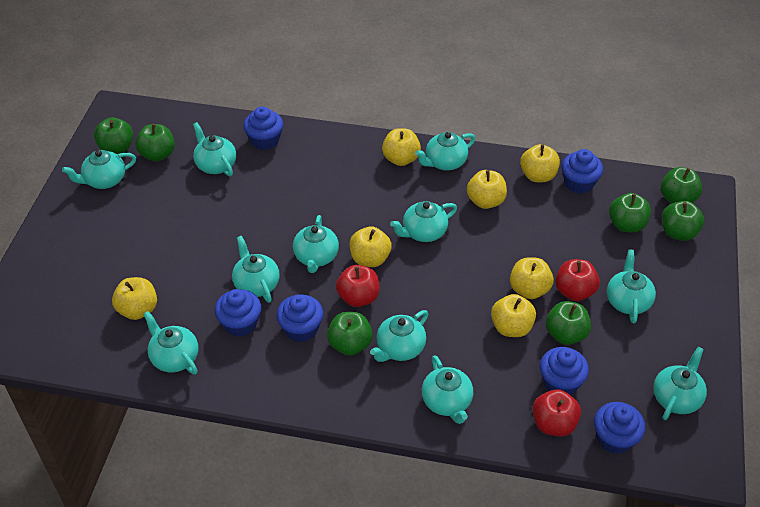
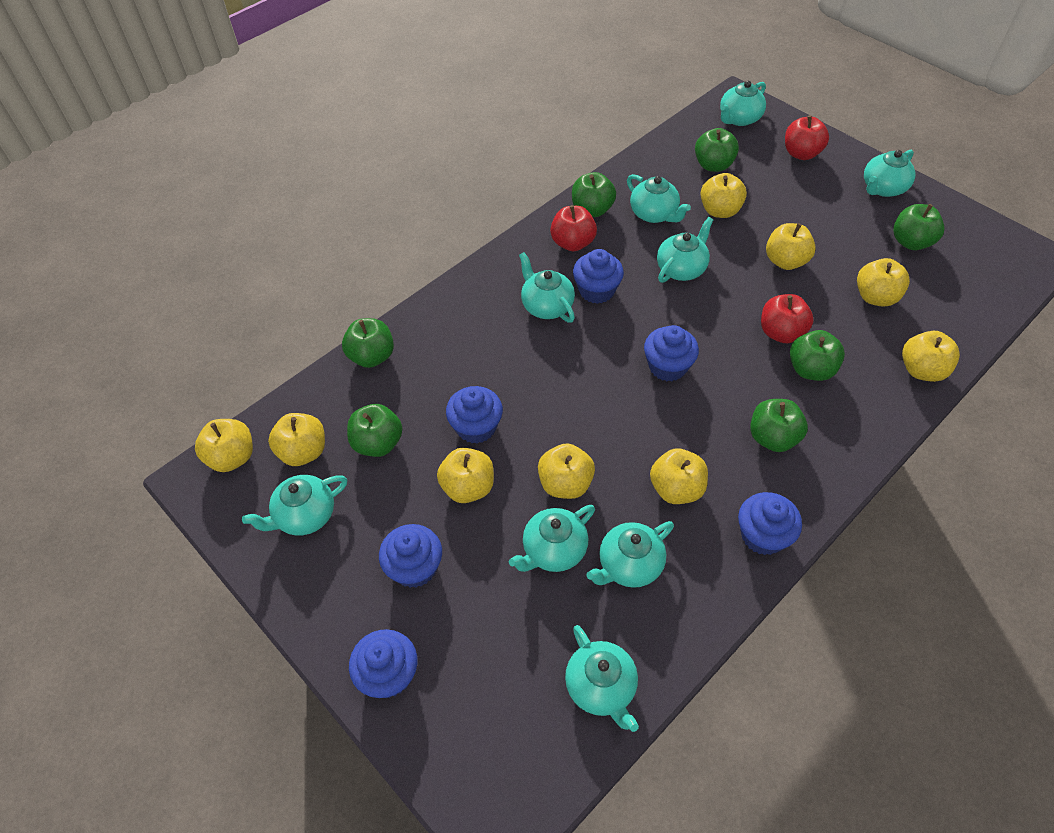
turquoise teapot: [62,150,136,189] [143,311,199,375] [193,122,236,176] [232,236,280,303] [293,215,339,273] [370,310,428,362] [390,201,457,242] [415,132,476,170] [422,355,473,424] [607,250,656,324] [653,347,707,420] = 11 -> [242,475,347,536] [509,505,595,572] [519,252,575,323] [565,625,639,732] [586,521,674,588] [627,174,691,223] [657,217,713,283] [720,81,766,126] [864,150,915,197] = 9
yellow apple: [112,277,157,320] [350,226,392,267] [382,128,421,166] [467,170,507,209] [491,294,536,337] [510,257,554,299] [520,144,560,182] = 7 -> [195,419,253,472] [268,413,325,466] [437,448,494,503] [538,443,595,499] [650,448,708,504] [701,173,747,218] [766,223,816,270] [857,258,910,307] [902,331,960,382] = 9

